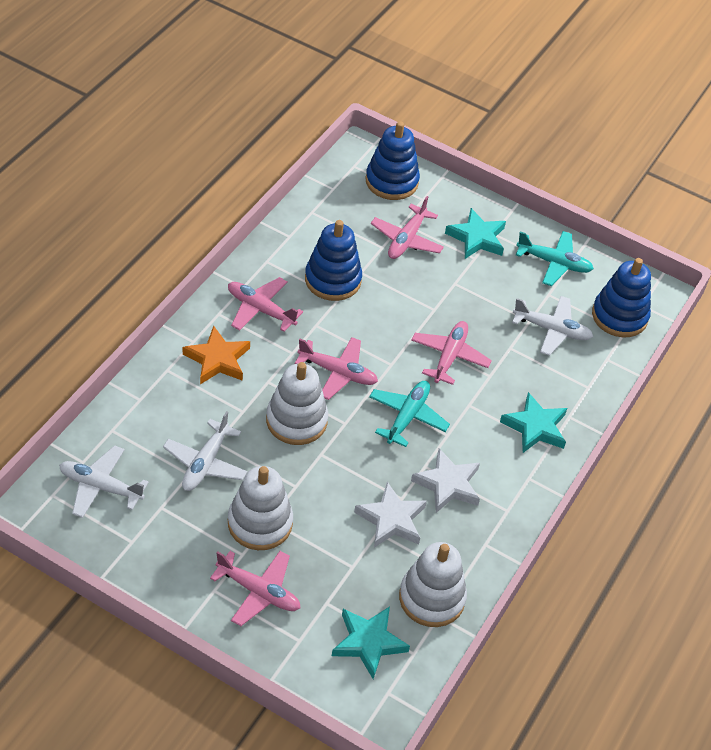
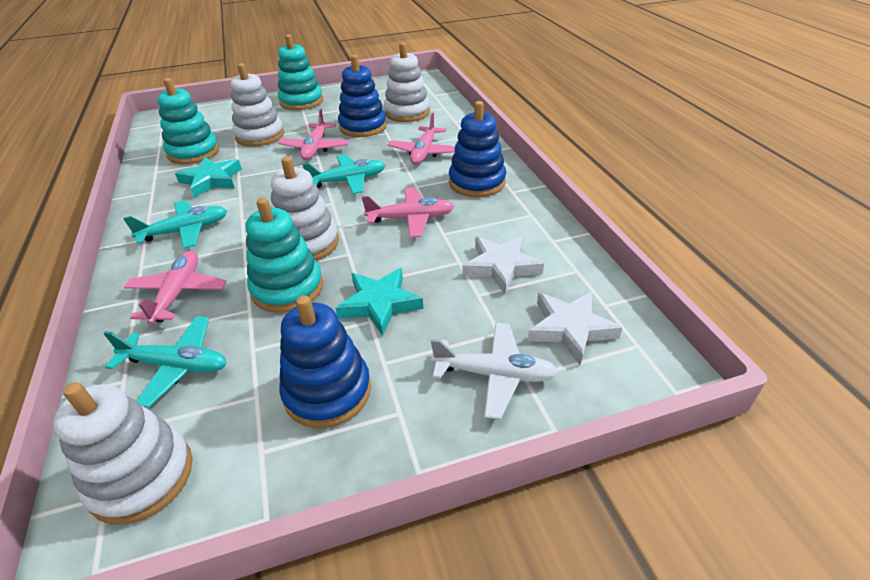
orange star: [183,326,250,384] = 1 -> none = 0
pink plane: [210,551,300,626] [228,277,303,332] [295,337,378,400] [371,196,444,259] [411,321,492,385] = 5 -> [124,251,227,325] [278,109,349,160] [362,187,454,238] [388,113,455,165] = 4
turquoise plane: [369,381,450,447] [516,231,594,286] = 2 -> [103,316,226,408] [123,200,227,249] [302,154,385,194] = 3
turquoise stacking toy: none = 0 -> [157,78,219,164] [246,197,323,313] [278,34,323,110] = 3
turquoise star: [332,606,410,679] [445,208,506,259] [500,392,567,453] = 3 -> [175,157,242,198] [336,268,423,336] = 2
white plane: [59,445,149,518] [163,411,247,491] [512,296,593,356] = 3 -> [431,323,558,420] = 1
white stacking toy: [228,466,293,550] [266,362,328,445] [399,542,467,627] = 3 -> [53,382,193,525] [231,63,284,147] [271,157,339,261] [384,42,430,122] = 4

